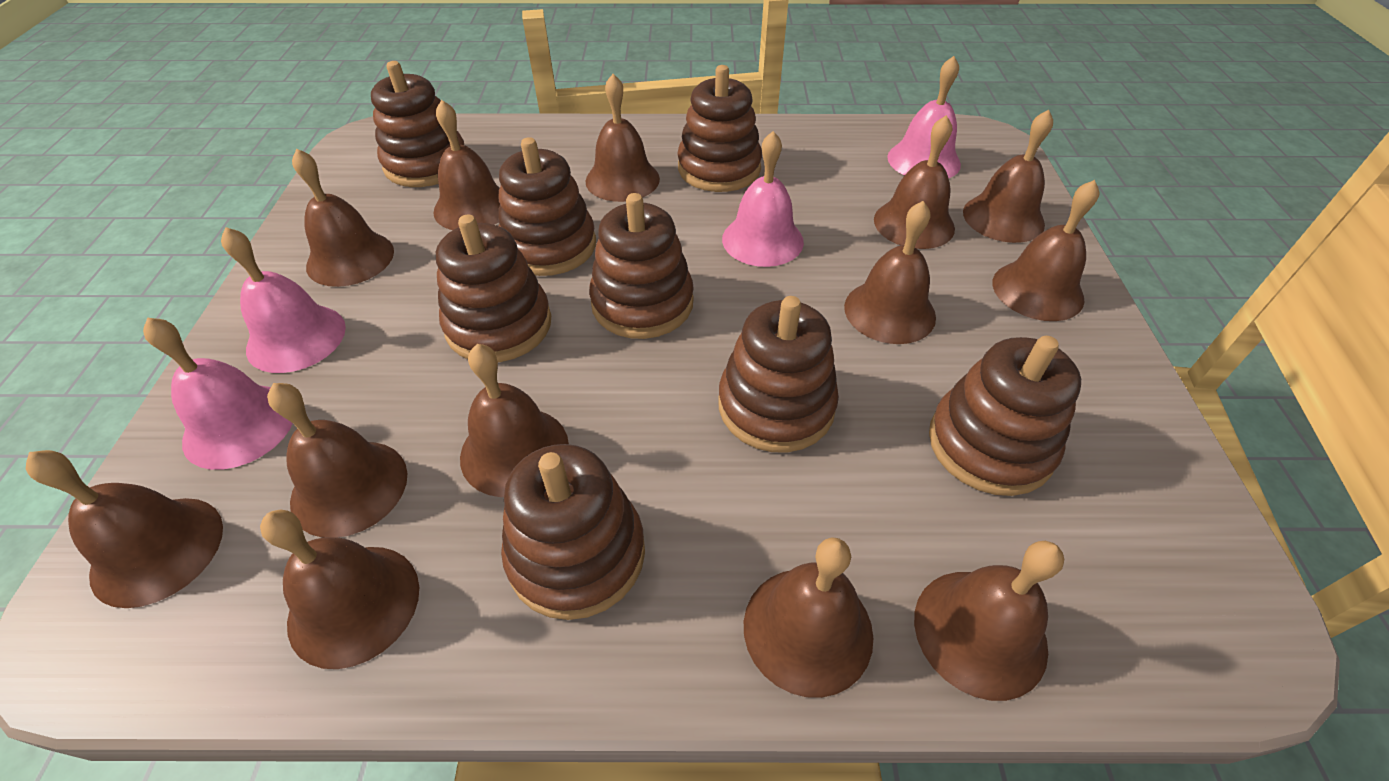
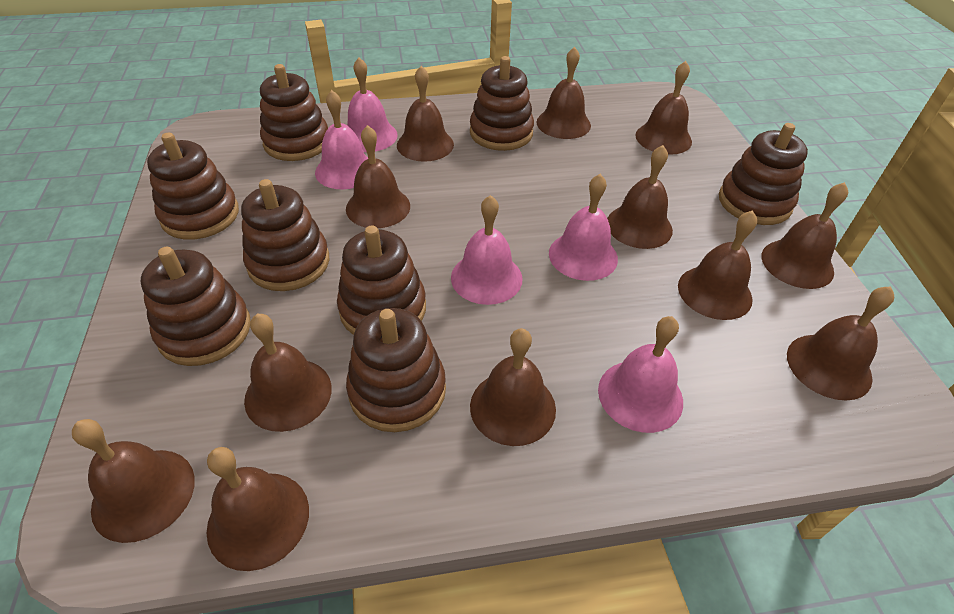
brown bell: [26,450,223,608] [260,510,419,669] [267,383,407,538] [292,149,394,287] [433,100,500,230] [460,344,569,497] [586,74,660,202] [744,537,873,698] [844,201,936,344] [874,115,955,249] [914,541,1064,701] [963,110,1053,243] [993,180,1100,321] = 13 -> [72,419,195,543] [207,447,309,571] [244,314,332,432] [346,125,410,228] [397,66,454,162] [470,328,556,446] [537,47,591,139] [607,145,673,249] [635,61,692,155] [678,210,757,320] [762,182,848,289] [787,286,894,401] = 12
pink bell: [143,317,293,470] [221,227,346,373] [722,131,804,267] [887,56,961,178] = 4 -> [315,90,368,189] [347,57,398,152] [451,195,523,305] [549,174,618,281] [598,316,683,433] = 5

